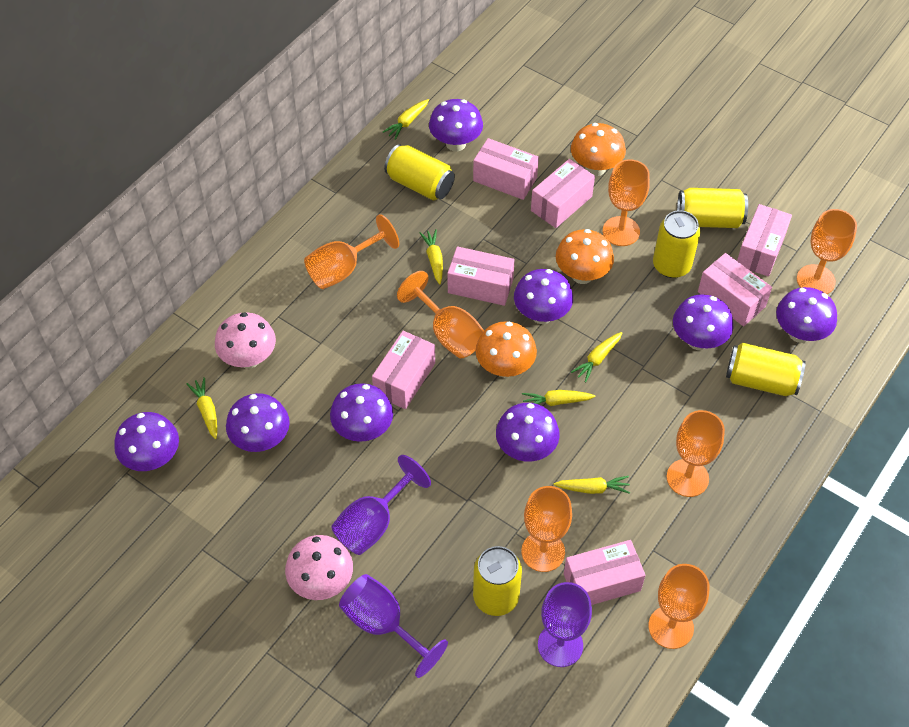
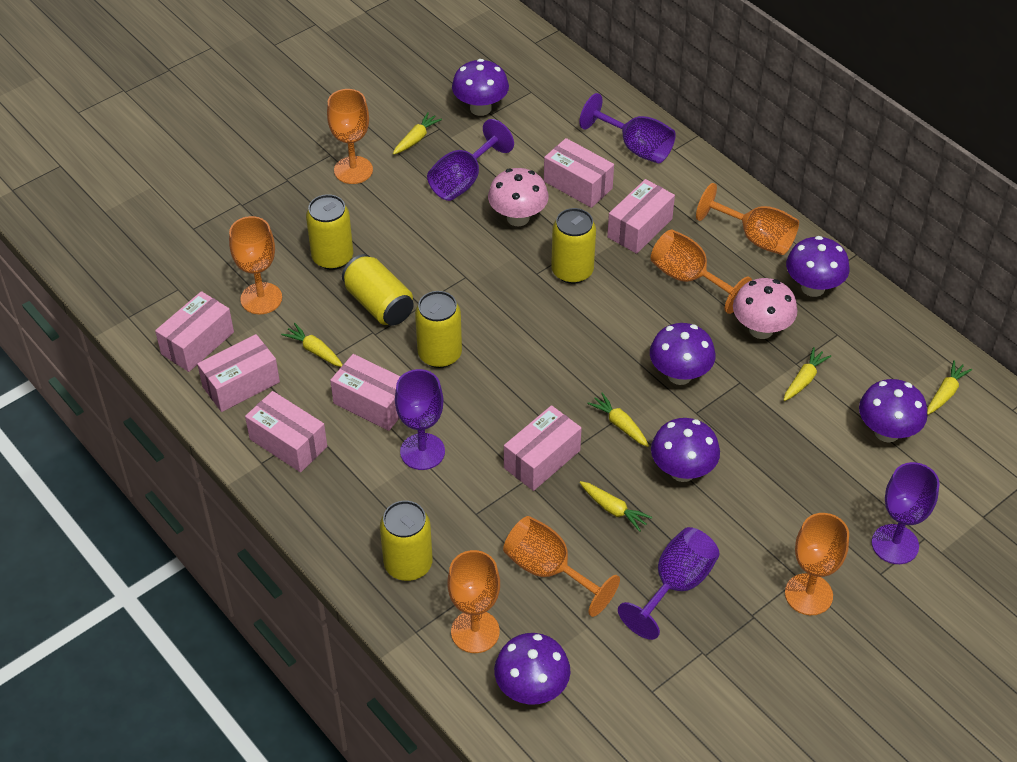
orange mushroom: [475,321,537,378] [556,229,614,284] [571,123,626,176] = 3 -> none = 0
purple goblet: [331,455,431,555] [339,574,448,678] [538,582,592,667] = 3 -> [395,369,445,470] [427,119,514,201] [579,93,676,163] [618,527,720,640] [872,462,940,564] = 5
purple mushroom: [114,412,179,471] [226,393,290,452] [330,383,393,442] [429,99,483,151] [496,403,560,462] [514,269,573,324] [673,294,733,350] [776,287,837,343] = 8 -> [452,59,509,116] [494,633,570,705] [650,323,715,385] [651,418,720,482] [786,236,850,297] [859,379,927,442] = 6

